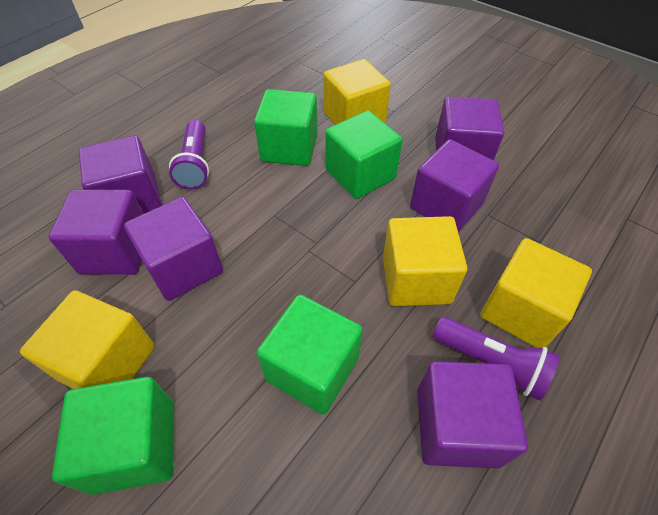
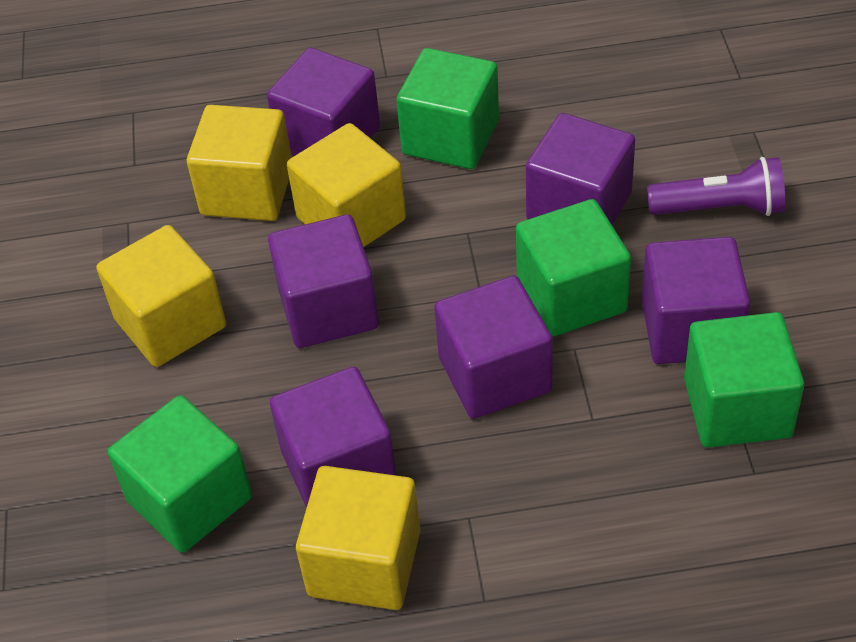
purple flashlight: [169,120,209,189] [433,317,560,401] = 2 -> [647,157,785,216] = 1

